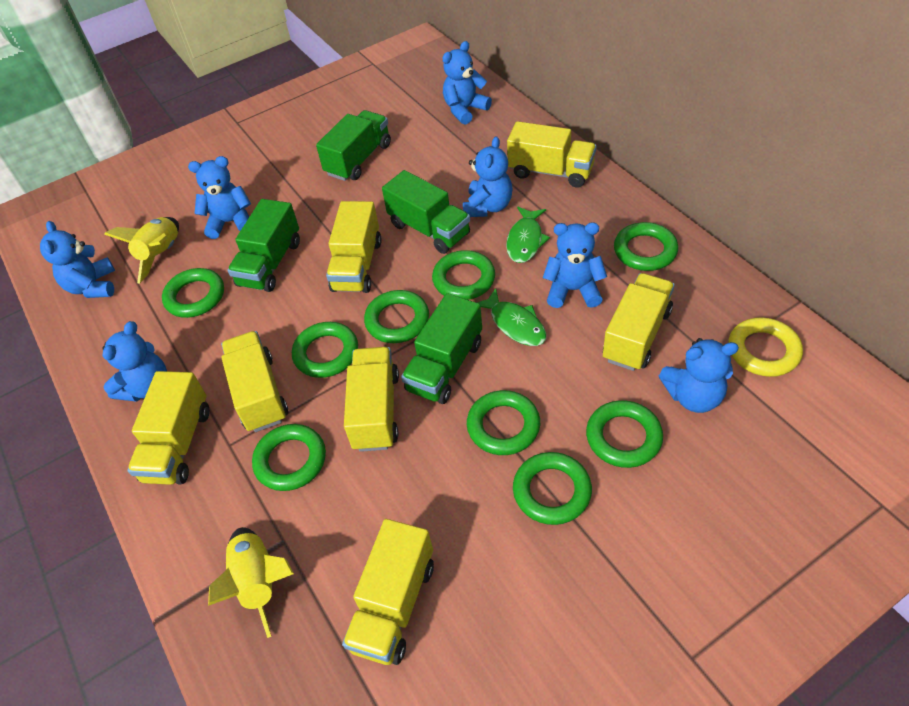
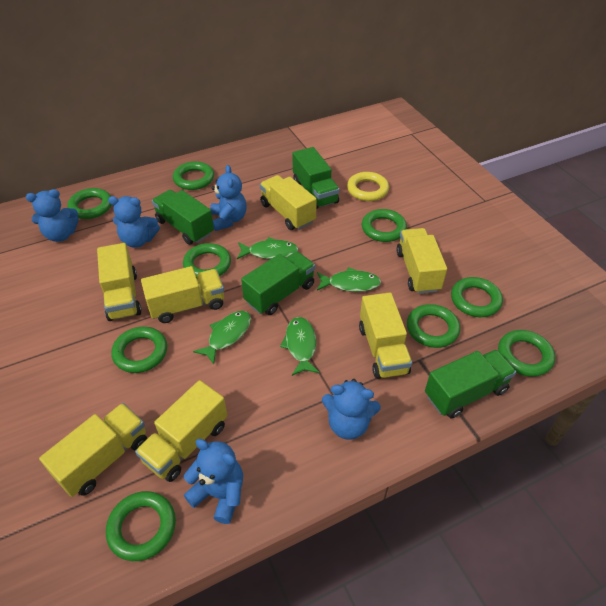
blue teddy bear: [40,221,115,298] [103,321,167,402] [188,156,251,239] [442,41,492,125] [463,136,513,217] [543,222,607,308] [659,338,739,413] = 7 -> [26,189,79,242] [108,196,160,248] [184,439,243,524] [210,165,247,231] [322,379,381,440] = 5
green fish: [477,288,546,346] [506,207,550,263] = 2 -> [193,311,251,364] [237,237,298,259] [280,317,320,376] [317,267,381,292] = 4
yellow rocket: [104,217,179,284] [208,527,294,638] = 2 -> none = 0

